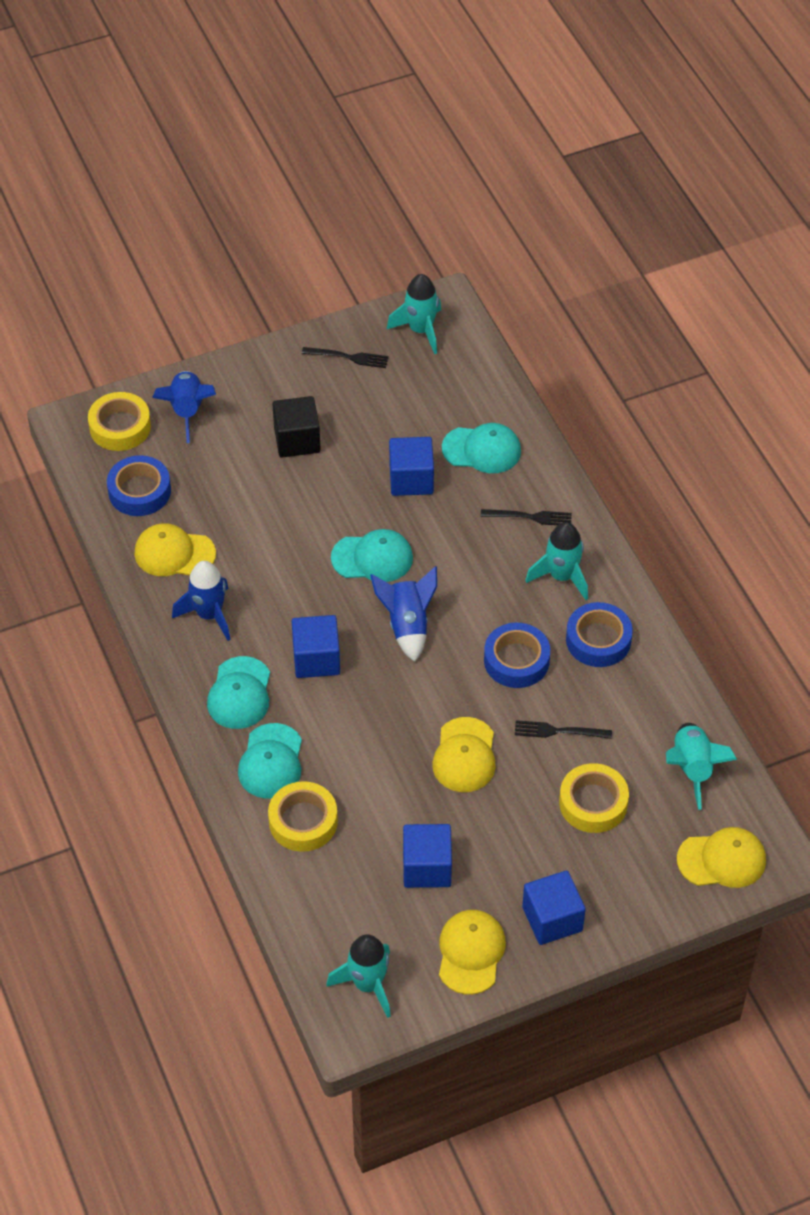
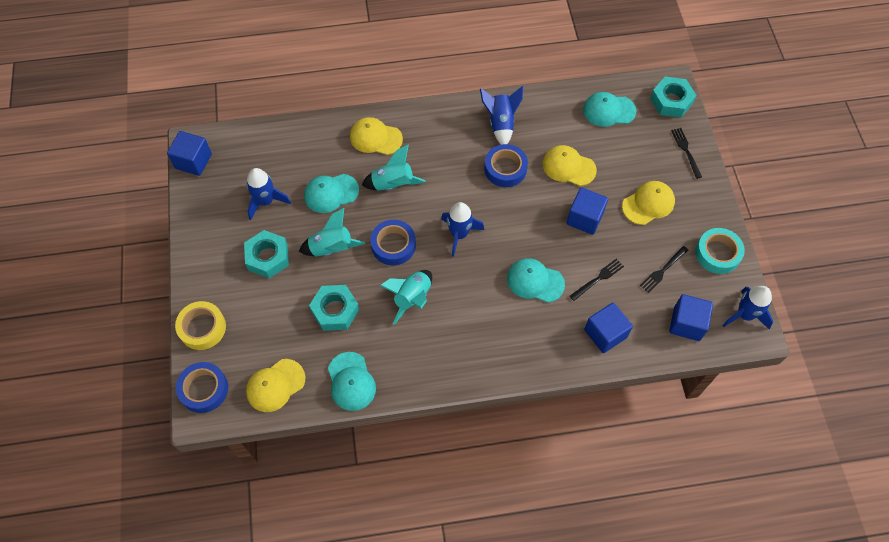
black cube: [272,396,321,458] = 1 -> none = 0
blue rocket: [152,371,216,443] [172,561,231,641] [370,566,437,662] = 3 -> [246,168,291,220] [441,202,484,257] [480,86,523,145] [722,286,773,329] = 4
turquoise nut: none = 0 -> [244,230,289,278] [309,285,359,331] [650,77,696,118] = 3
turquoise rocket: [327,934,391,1018] [387,274,441,354] [525,522,588,600] [666,723,737,810] = 4 -> [299,208,365,256] [362,145,426,191] [380,270,432,325] = 3
turquoise tape: none = 0 -> [695,228,745,274] = 1
yellow tape: [88,392,151,451] [268,781,338,852] [559,763,629,833] = 3 -> [175,301,226,350] = 1

